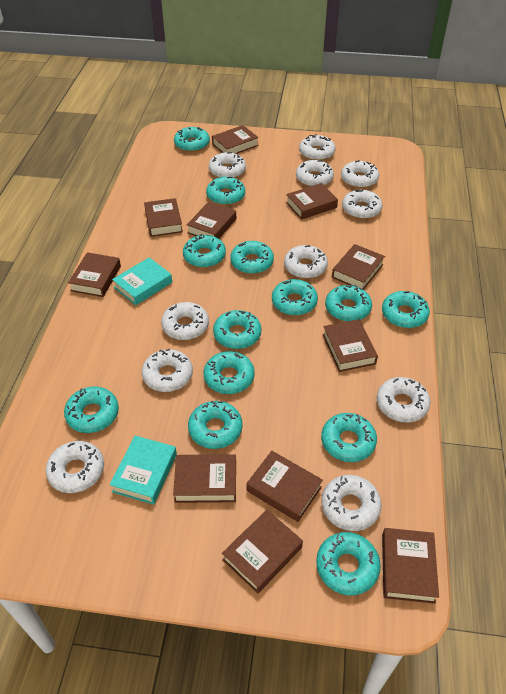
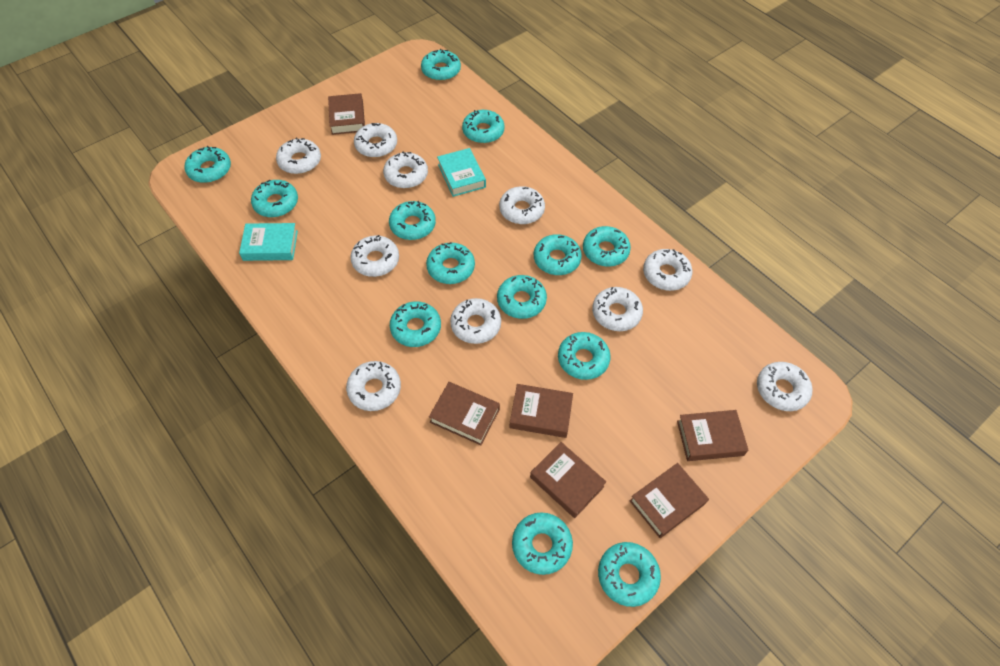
brown book: [68,252,121,297] [144,198,183,237] [173,454,236,503] [187,202,236,239] [212,125,259,154] [222,510,303,593] [247,451,323,522] [286,183,338,220] [322,319,378,372] [332,244,385,290] [382,528,439,604] = 11 -> [328,93,365,135] [429,382,500,445] [509,384,573,438] [530,442,606,518] [630,463,709,538] [677,410,748,461] = 6
white donut: [45,441,104,493] [142,349,193,392] [161,302,209,340] [209,152,246,178] [284,245,328,279] [296,160,334,187] [299,134,335,161] [321,475,382,531] [341,160,379,188] [342,189,383,219] [377,377,430,423] = 11 -> [276,138,321,174] [346,361,401,411] [350,235,399,277] [354,123,397,158] [383,152,428,188] [450,298,501,344] [499,186,545,224] [592,287,643,331] [643,249,693,291] [757,362,812,411] = 10

